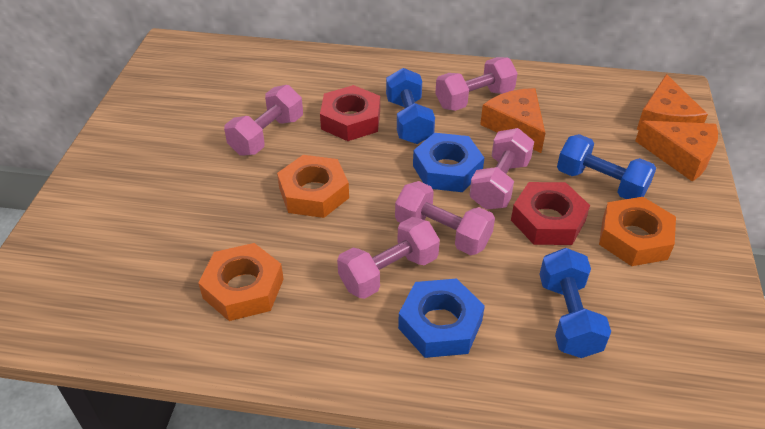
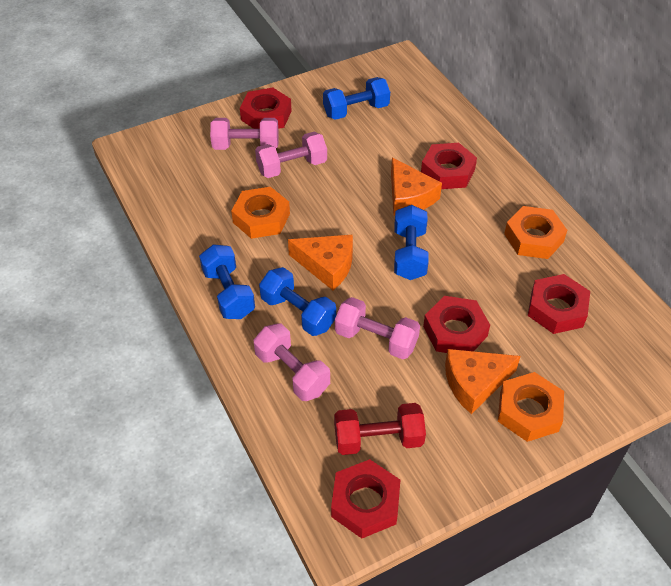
blue dumbbell: [386,68,435,144] [539,248,611,358] [557,134,656,199] = 3 -> [199,244,255,319] [259,267,336,336] [323,77,390,120] [394,205,429,280] = 4
blue nut: [398,278,485,358] [413,133,484,192] = 2 -> none = 0
pink dumbbell: [224,85,303,156] [337,217,440,299] [395,181,495,255] [435,57,518,111] [469,128,534,210] = 5 -> [210,118,279,150] [254,323,330,401] [255,132,327,178] [335,297,420,360] = 4
red dumbbell: none = 0 -> [334,403,426,455] = 1
red nut: [320,85,380,141] [511,182,590,245] = 2 -> [240,88,292,129] [331,459,400,538] [421,143,477,189] [423,296,490,353] [528,274,590,334] = 5

